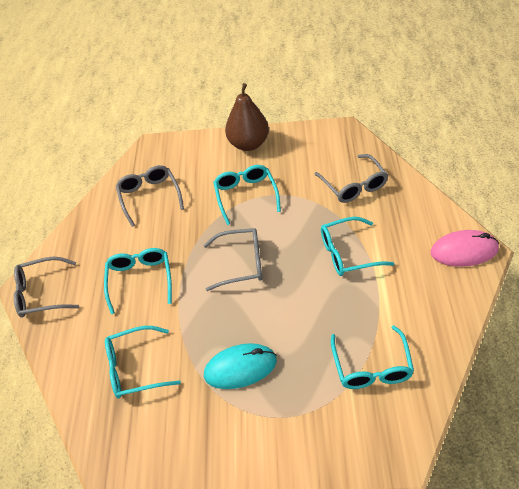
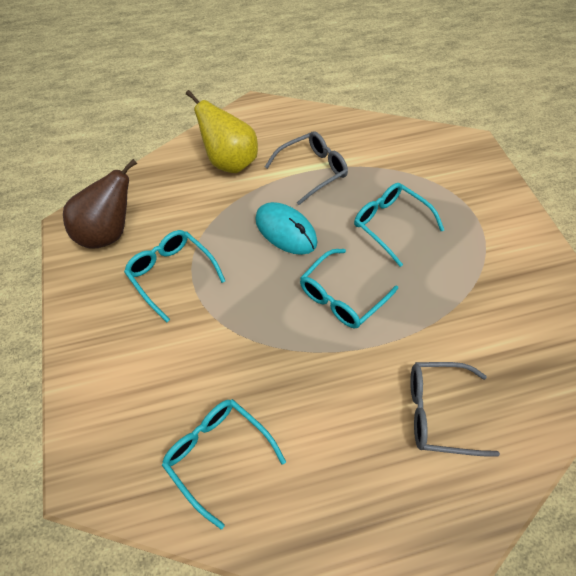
grey glasses: [14,257,79,317] [116,165,184,227] [203,228,262,291] [315,154,388,203] = 4 -> [265,131,348,205] [410,362,500,457] = 2
pink mouse: [431,230,499,267] = 1 -> none = 0
turquoise glasses: [104,248,172,314] [105,326,181,398] [213,165,281,225] [321,217,395,276] [331,326,414,389] = 5 -> [124,230,225,322] [162,399,286,529] [300,249,398,328] [354,183,444,267] = 4
yellow pear: none = 0 -> [186,90,258,173] = 1

